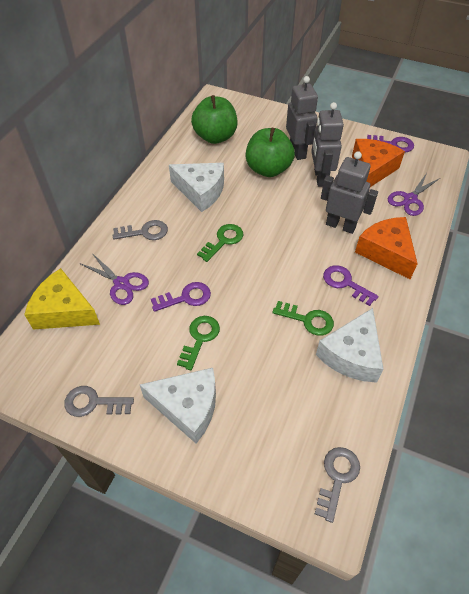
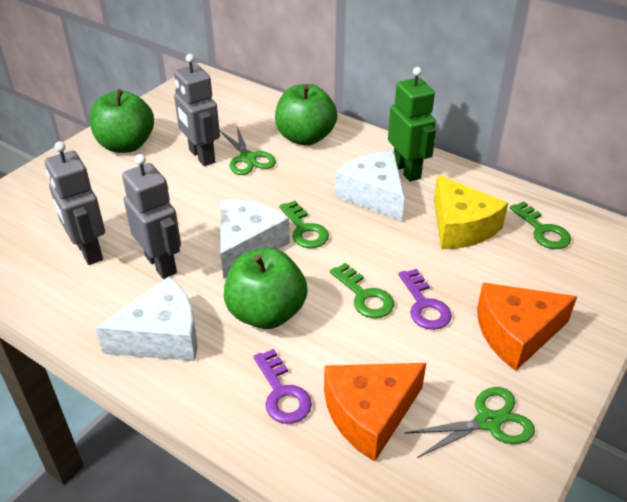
green apple: [191,95,238,144] [246,128,295,177] = 2 -> [89,89,154,153] [224,248,308,329] [275,84,337,146] = 3
green robot: none = 0 -> [388,67,436,182] = 1
green scissors: none = 0 -> [220,127,276,175] [404,387,535,458] = 2
grey key: [64,386,134,417] [113,220,168,240] [315,447,360,523] = 3 -> none = 0
purple key: [151,282,211,312] [323,265,379,306] [367,135,414,152] = 3 -> [253,349,312,424] [398,269,452,330] = 2
purple scissors: [80,253,149,305] [388,173,440,216] = 2 -> none = 0

